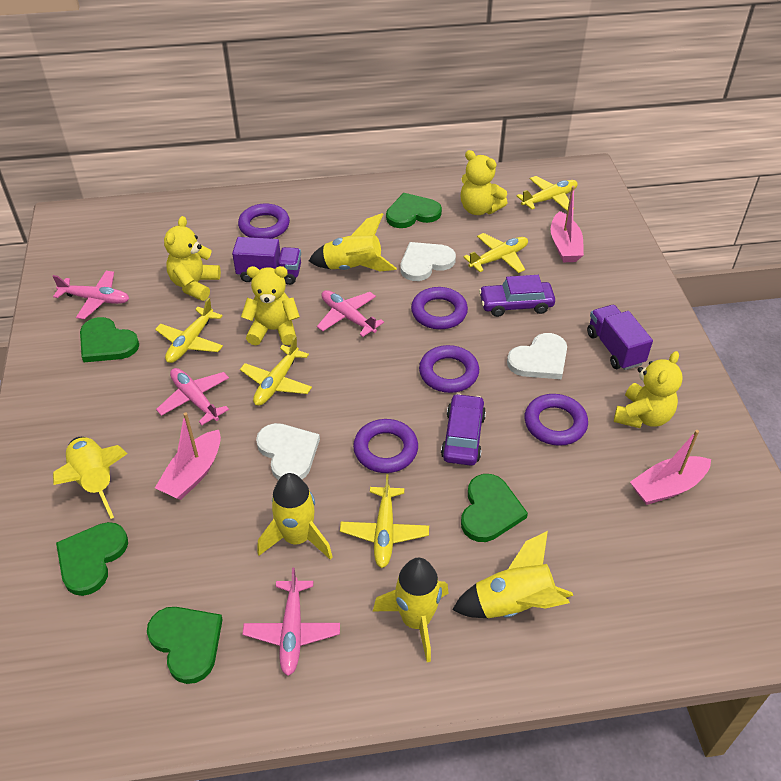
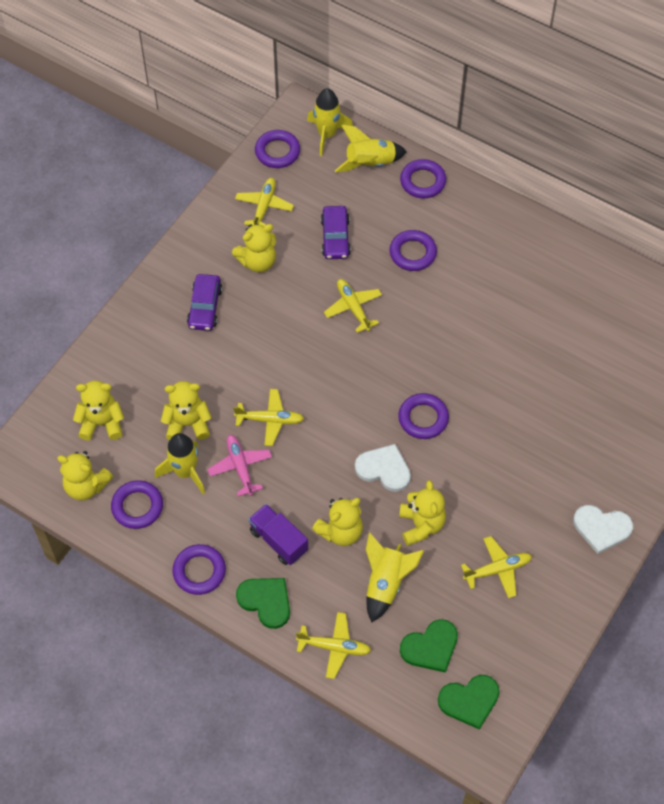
green heart: [56,522,128,596] [80,317,139,362] [147,607,223,684] [386,193,442,228] [461,474,528,542] = 5 -> [236,578,290,629] [400,619,458,673] [438,675,500,730] = 3
pink boat: [155,412,221,500] [551,186,584,262] [630,430,711,505] = 3 -> none = 0
pink plane: [52,271,129,319] [156,368,229,425] [243,568,340,676] [317,290,384,337] = 4 -> [207,435,272,497] = 1
purple ring: [238,204,290,239] [353,419,418,473] [411,287,468,329] [419,345,479,393] [524,394,588,446] = 5 -> [111,480,163,529] [172,544,226,595] [255,130,300,168] [389,230,437,271] [398,393,449,439] [400,159,446,198] = 6
purple truck: [232,237,301,285] [587,305,653,370] = 2 -> [249,504,308,565] = 1
white heart: [256,423,320,480] [401,242,456,281] [507,333,567,379] = 3 -> [355,444,411,492] [573,505,633,554] = 2
yellow rocket: [53,437,128,519] [257,473,332,560] [309,213,397,271] [373,558,449,662] [452,531,573,618] = 5 -> [155,433,205,495] [307,88,353,156] [335,125,407,172] [366,533,424,623] = 4
yellow teddy bear: [164,216,221,301] [241,266,300,345] [460,150,507,215] [614,351,683,428] = 4 -> [57,451,113,501] [73,381,124,441] [161,381,212,440] [232,224,276,272] [312,498,363,546] [399,480,446,546] = 6

